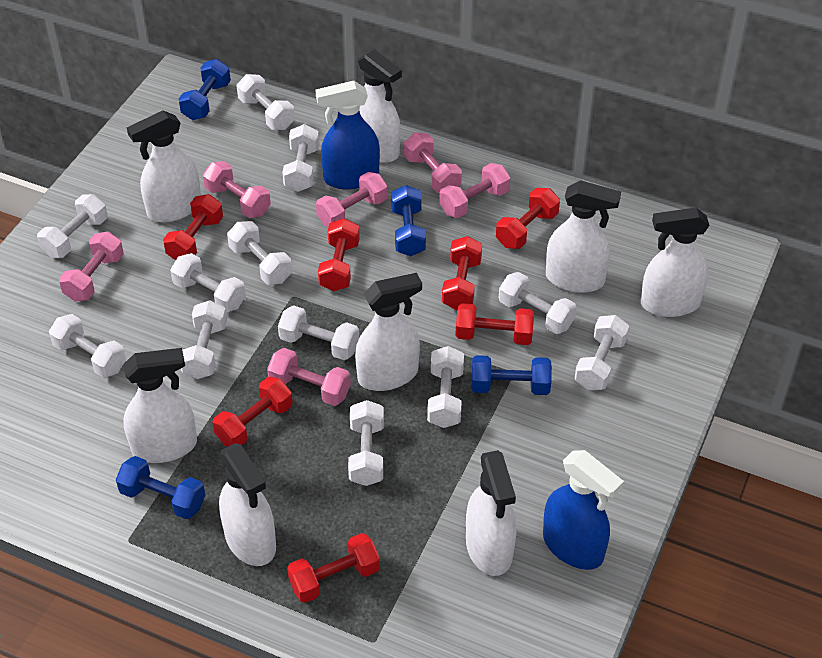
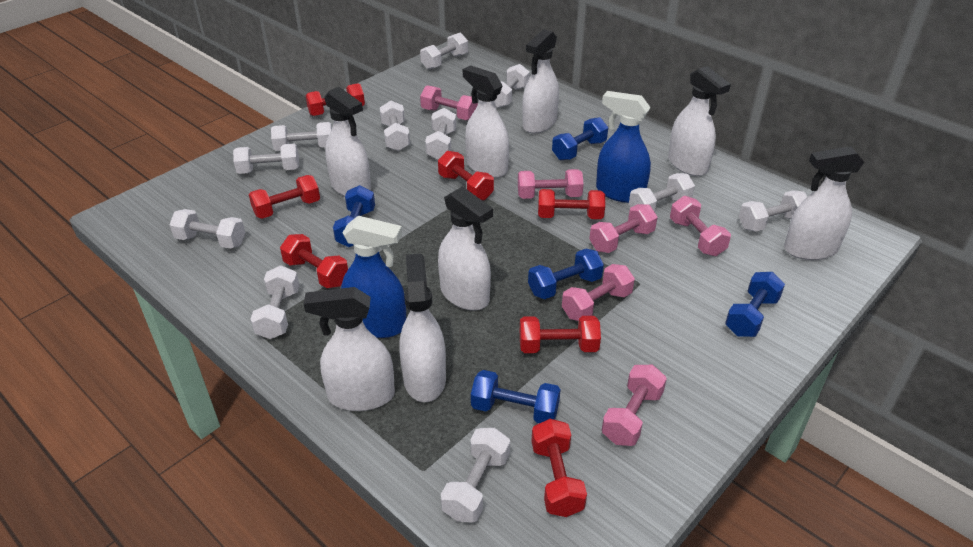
blue dumbbell: [116,456,205,519] [179,59,231,120] [391,185,426,256] [471,355,552,395] = 4 -> [333,185,375,247] [471,370,561,423] [528,249,604,299] [552,117,608,160] [725,272,785,337] = 5
white dumbbell: [37,194,108,258] [49,314,126,378] [170,253,246,313] [181,300,227,379] [227,221,292,285] [237,74,295,130] [278,305,359,360] [282,124,319,192] [348,400,384,486] [427,346,464,428] [499,272,577,334] [575,315,630,390] = 12 -> [169,209,245,249] [233,143,299,174] [250,265,299,339] [271,122,332,151] [380,101,410,151] [420,33,468,70] [425,108,456,160] [441,428,510,523] [495,64,530,108] [629,173,695,212] [739,190,807,232] = 11

